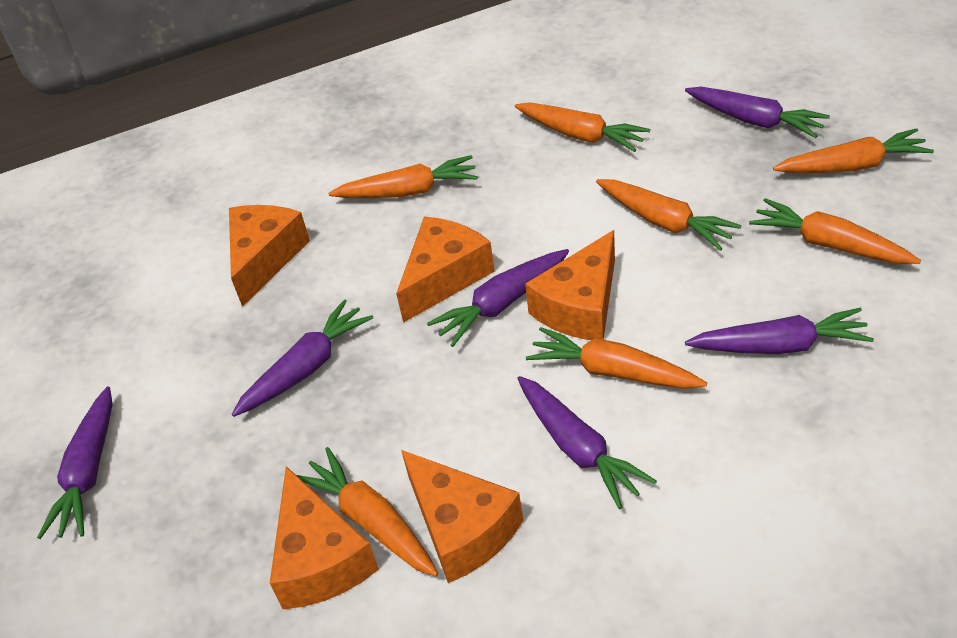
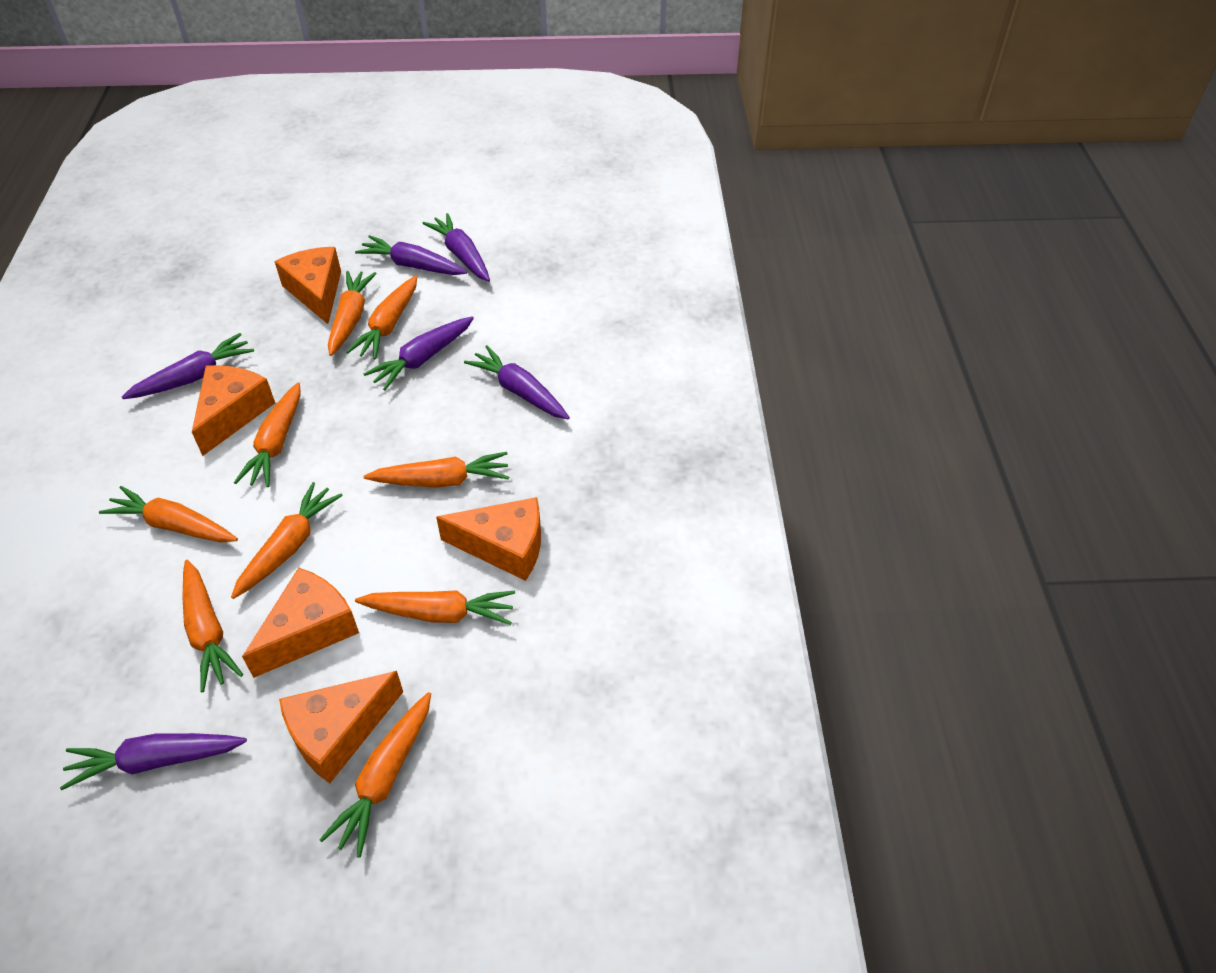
orange carrot: [296,447,438,576] [329,155,478,198] [515,102,650,152] [526,327,707,389] [596,179,742,251] [749,198,921,264] [773,128,934,173] = 7 -> [99,486,238,543] [182,560,243,692] [231,482,343,599] [234,382,301,487] [319,692,431,858] [328,271,377,356] [346,276,417,360] [355,590,515,625] [364,452,509,488] = 9

